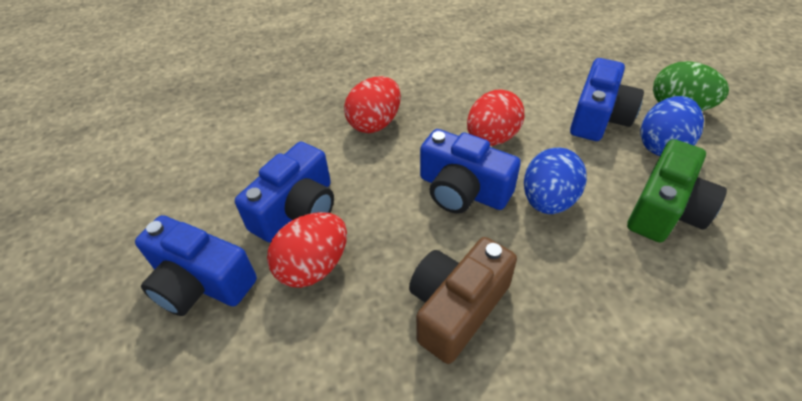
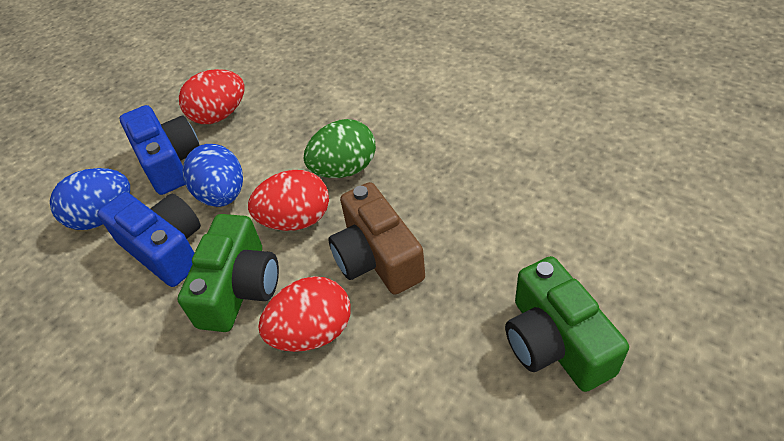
blue camera: [135,215,257,316] [235,142,334,243] [420,129,521,214] [570,58,644,141] = 4 -> [97,192,201,287] [120,105,200,195] = 2
green camera: [627,139,727,242] = 1 -> [178,214,279,332] [505,256,629,392] = 2

